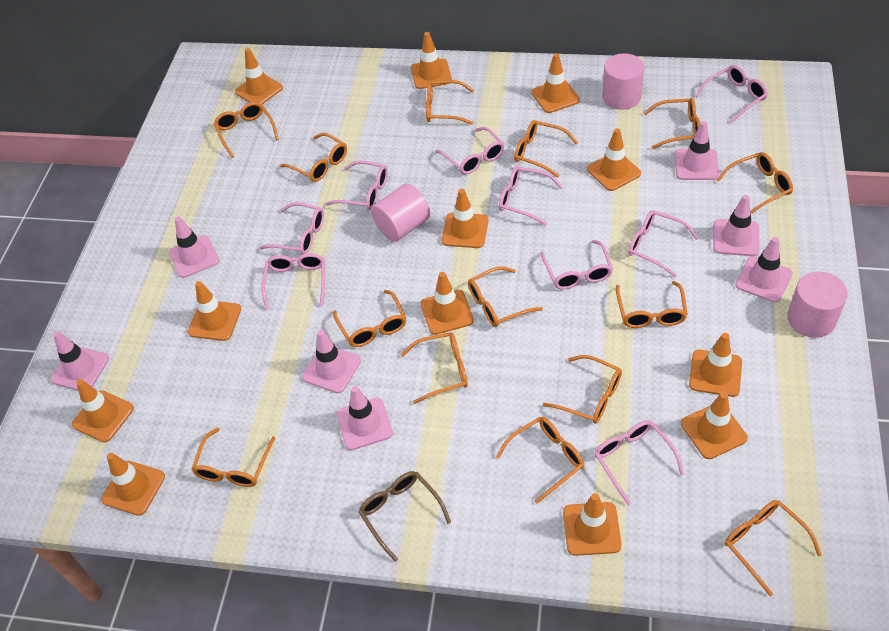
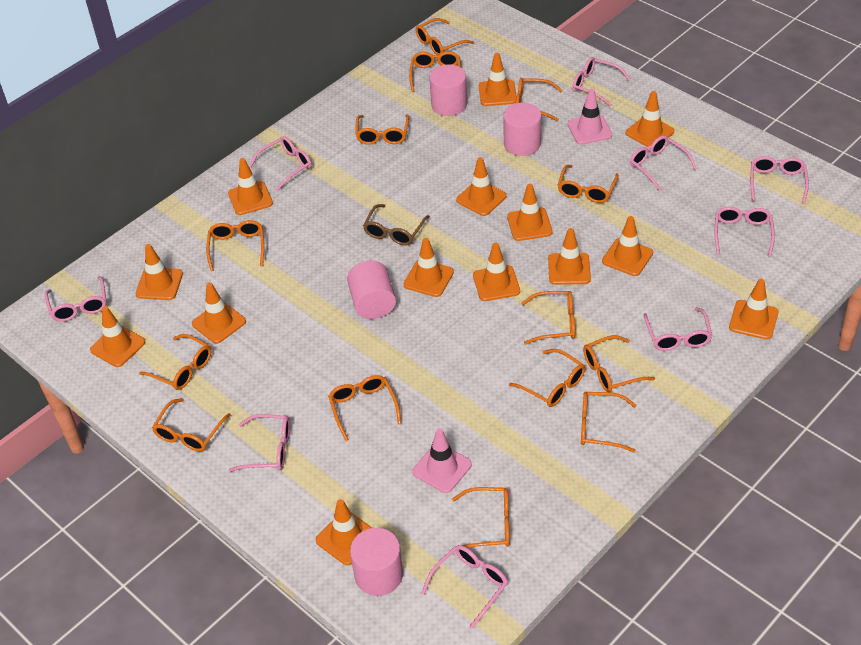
orange traffic cone: [72,379,134,442] [101,453,165,516] [188,281,241,341] [235,48,283,105] [411,32,452,89] [421,272,474,335] [442,189,488,248] [531,53,580,113] [563,493,622,556] [587,128,641,191] [681,392,748,459] [689,333,742,397] = 12 -> [90,306,145,367] [135,244,183,300] [192,282,246,344] [228,158,273,215] [315,499,372,565] [403,238,454,297] [456,157,507,216] [473,242,520,301] [478,53,517,106] [507,184,552,241] [548,228,591,285] [602,216,653,276] [625,91,674,147] [729,279,779,340] = 14
pink cylinder: [371,183,430,242] [602,53,644,110] [787,271,847,338] = 3 -> [347,261,396,319] [350,528,403,596] [429,65,467,116] [503,103,541,156] = 4
pink traffic cone: [50,331,109,390] [169,216,220,278] [302,330,361,393] [336,386,393,450] [675,121,719,180] [713,195,760,256] [735,237,793,302] = 7 -> [412,428,472,493] [567,89,612,145] = 2

